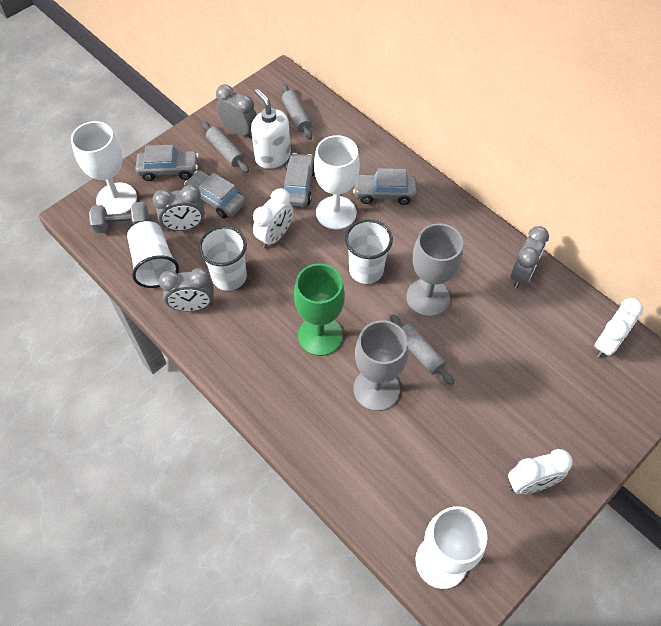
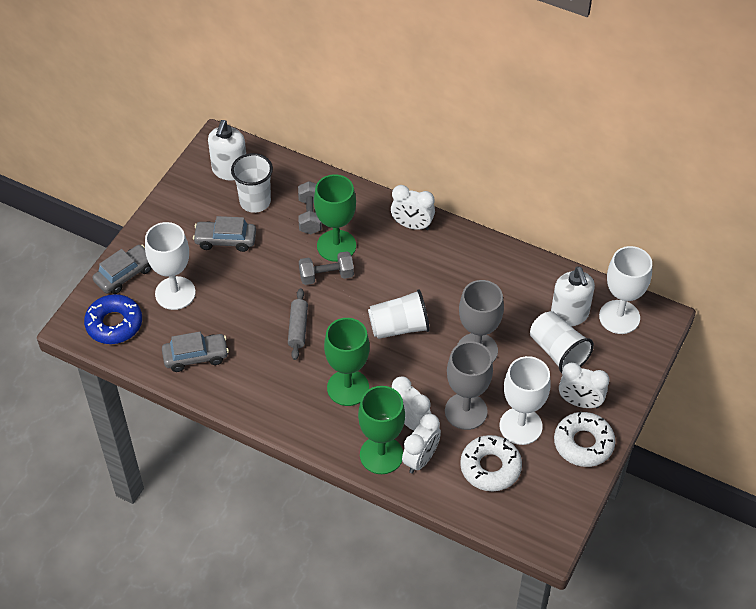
blue donut: none = 0 -> [84,294,142,344] = 1
green goblet: [294,264,345,356] = 1 -> [314,174,356,262] [324,318,370,406] [358,386,405,474] = 3
grey car: [135,145,199,181] [184,171,246,219] [284,153,315,207] [353,168,417,205] = 4 -> [93,245,151,294] [162,332,229,372] [193,216,256,252] = 3
grey clock: [153,185,205,231] [159,268,214,311] [216,85,257,139] [511,226,549,288] = 4 -> none = 0
grey dumbbell: [89,202,149,233] = 1 -> [298,181,322,234] [299,251,354,285] = 2
grey rolling pin: [202,121,249,173] [281,84,312,140] [390,314,454,385] = 3 -> [288,288,308,360] = 1
white clock: [253,188,293,248] [508,449,573,494] [595,298,643,358] = 3 -> [391,185,435,230] [392,376,431,430] [402,414,441,474] [559,363,609,408] = 4
white donut: none = 0 -> [460,435,522,491] [554,412,615,467] = 2
white soap dispenser: [251,89,291,169] = 1 -> [208,120,246,180] [551,267,595,326] = 2

